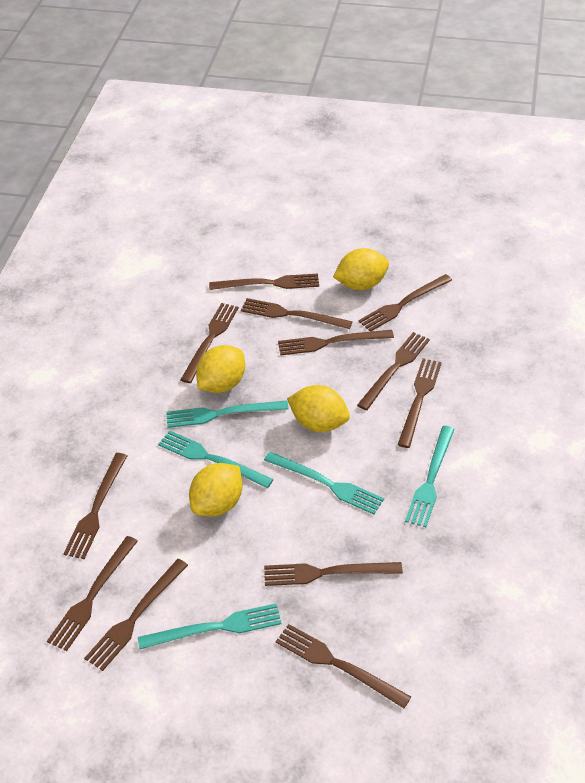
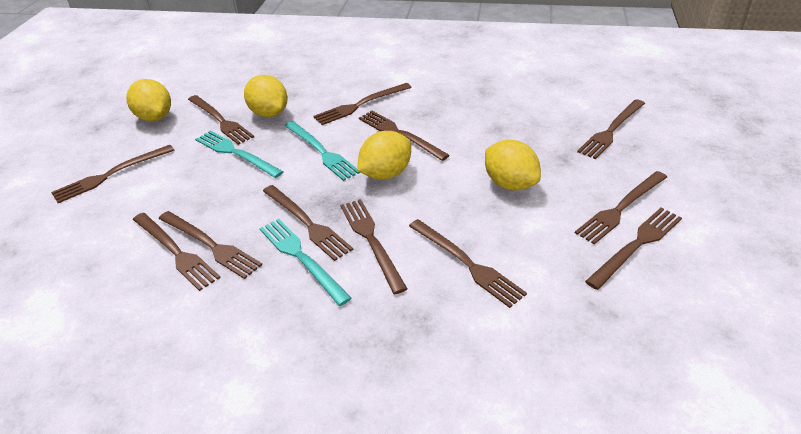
turquoise fork: [138,604,282,649] [158,430,274,488] [166,401,289,428] [264,452,384,514] [405,426,455,527] = 5 -> [195,131,284,178] [260,219,352,306] [284,121,360,181] = 3

